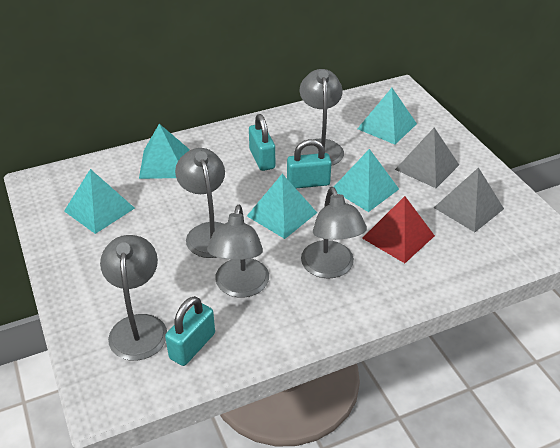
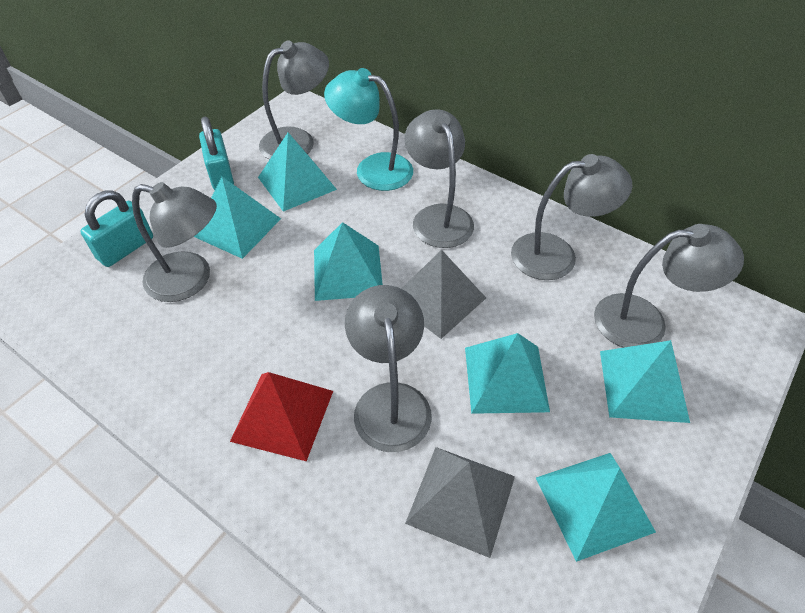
grey lamp: [100,235,167,361] [175,148,225,258] [207,205,269,298] [300,69,344,166] [301,187,367,278] = 5 -> [132,182,217,302] [259,40,329,160] [345,285,432,452] [404,109,474,248] [511,154,633,280] [594,224,744,348] = 6
turquoise lamp: none = 0 -> [324,68,413,191] = 1
turquoise padlock: [165,296,215,366] [249,114,275,171] [287,139,332,188] = 3 -> [80,190,153,267] [199,117,234,190] = 2
turquoise pyramid: [64,169,135,234] [139,124,189,179] [247,174,317,239] [334,149,399,212] [357,88,417,144] = 5 -> [194,177,281,259] [258,133,337,212] [314,222,383,301] [465,333,550,414] [536,453,656,562] [600,340,690,423] = 6

